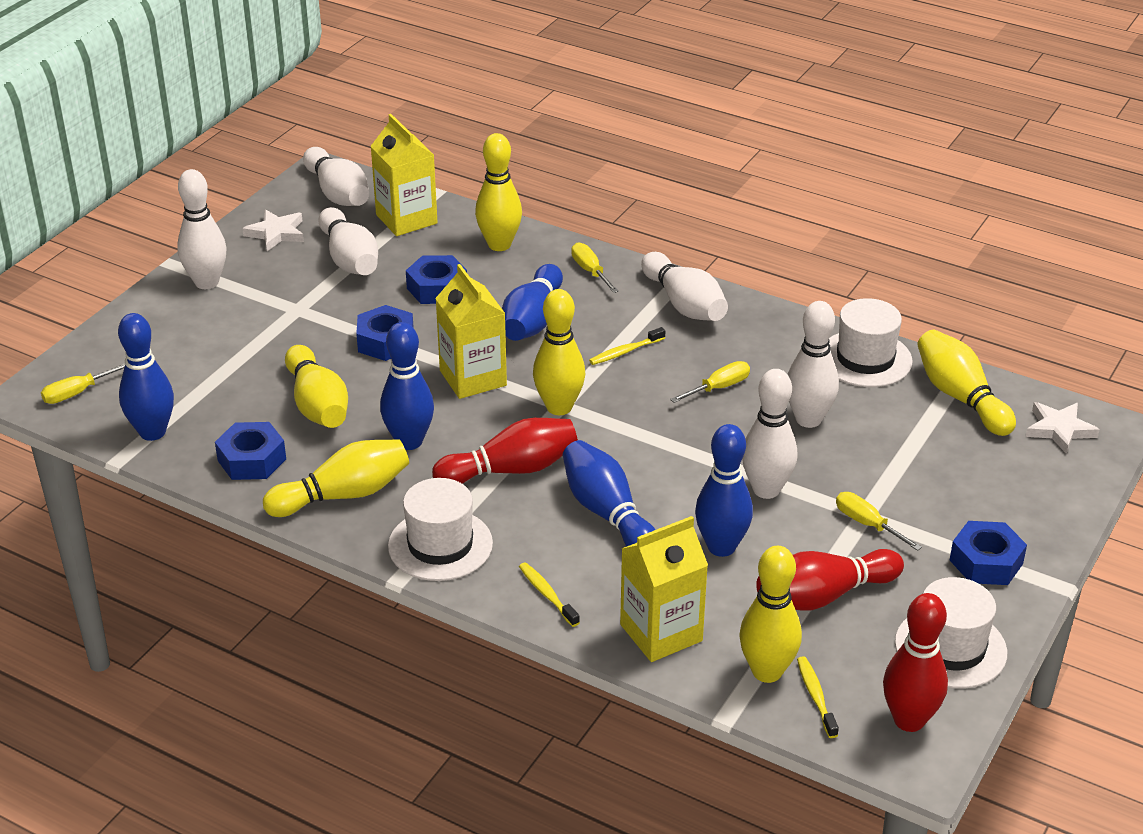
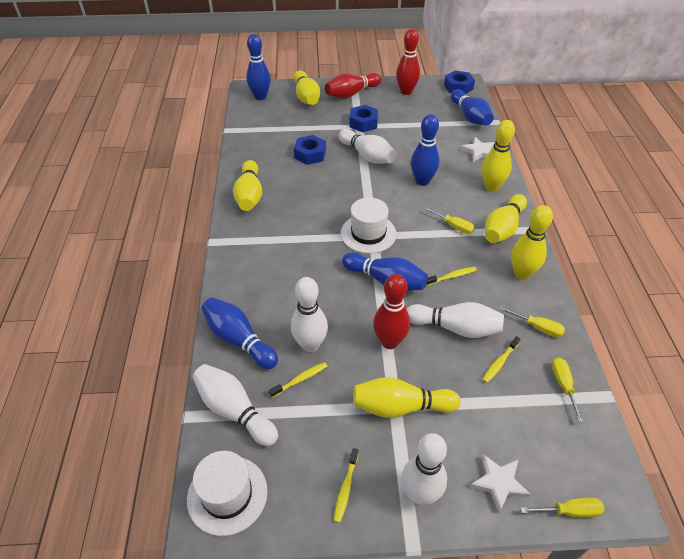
blue nut: [215,422,286,480] [356,305,414,361] [406,255,467,304] [950,521,1027,585] = 4 -> [294,135,326,165] [349,105,378,132] [444,70,475,94] = 3
white bowling pin: [177,169,226,289] [303,147,369,206] [318,207,378,275] [641,252,728,321] [742,369,797,499] [787,301,839,428] = 6 -> [193,364,278,446] [291,277,328,352] [338,129,396,164] [401,433,447,505] [407,302,504,338] = 5
white hat: [388,478,493,581] [829,298,913,387] [895,577,1007,689] = 3 -> [187,451,268,536] [341,197,397,254] = 2
yellow carton: [370,114,438,236] [435,264,507,399] [620,516,708,662] = 3 -> none = 0
yellow toothbrush: [519,562,580,627] [589,327,665,365] [797,656,839,738] = 3 -> [269,362,327,398] [334,448,359,523] [426,267,477,286] [482,336,520,383] = 4

